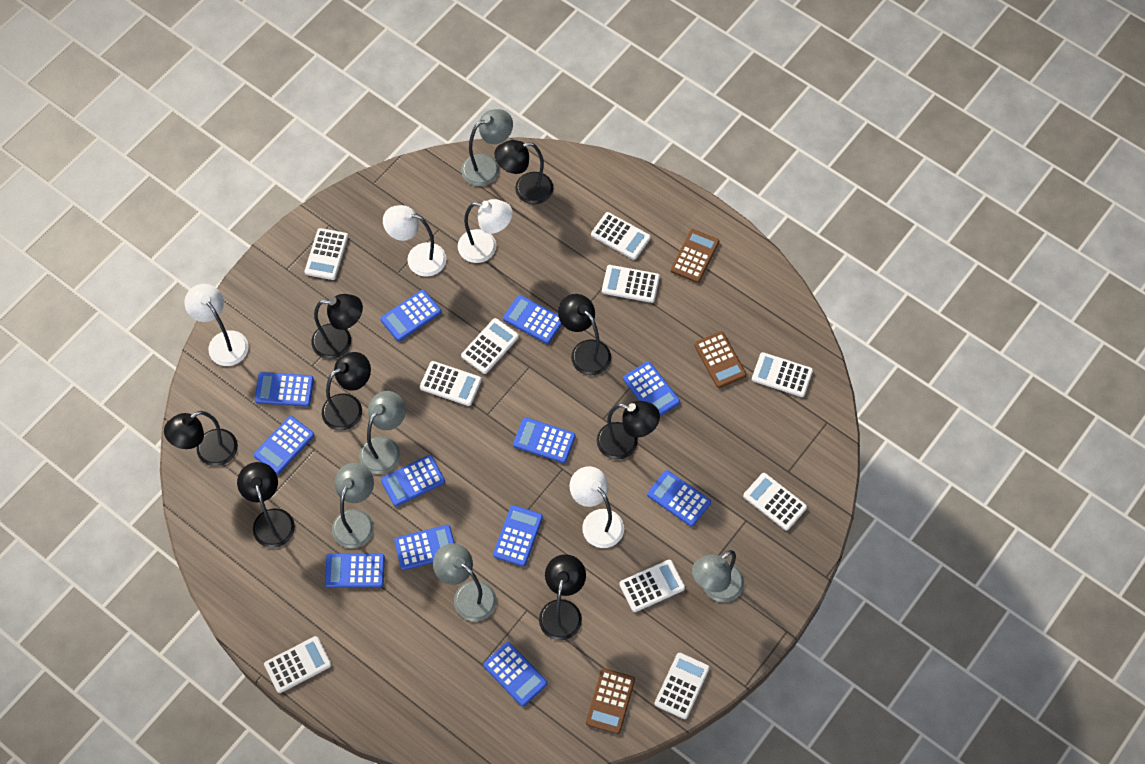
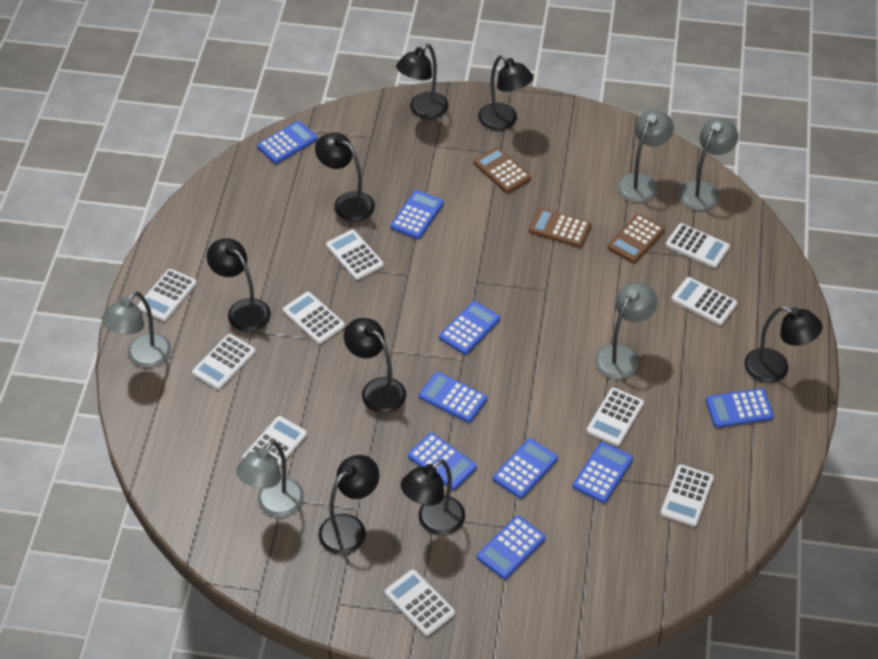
blue calculator: [254,416,314,474] [255,372,314,407] [325,554,385,588] [380,290,441,341] [381,455,445,507] [394,525,455,570] [483,642,547,706] [493,505,543,566] [503,295,562,344] [513,417,576,463] [623,361,680,416] [647,470,711,526] = 12 -> [257,121,317,164] [390,190,444,239] [408,433,477,490] [419,372,487,423] [439,301,500,355] [477,516,546,579] [493,438,558,499] [573,442,633,503] [706,388,774,428] = 9
white lamp: [185,284,249,366] [383,205,446,277] [458,199,513,263] [570,466,624,548] = 4 -> none = 0

